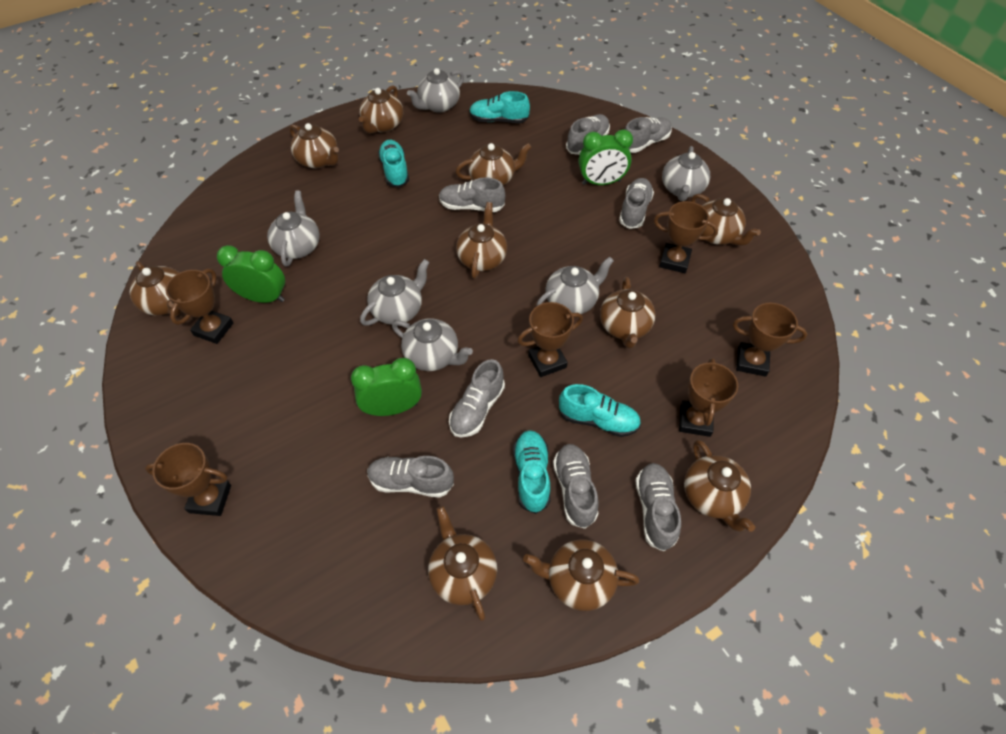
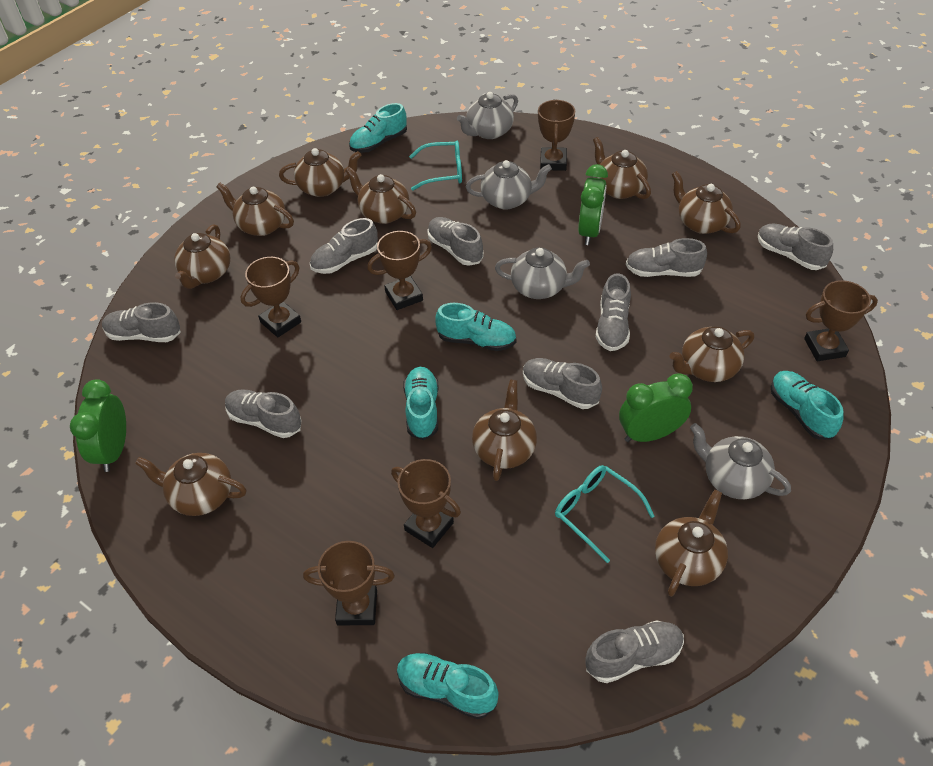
grey shoe: [367,456,454,498] [439,177,505,212] [449,359,505,438] [553,444,599,529] [566,114,610,155] [619,178,654,229] [624,117,672,153] [635,463,681,552] = 8 -> [102,302,181,342] [225,389,301,438] [310,218,378,274] [427,217,484,266] [523,358,602,409] [585,620,684,683] [595,273,631,351] [626,238,707,277] [758,223,833,270] = 9
grey teapot: [267,190,320,266] [360,259,430,326] [392,318,473,371] [407,68,464,113] [536,257,614,314] [662,146,710,201] = 6 -> [457,92,518,139] [466,160,552,209] [495,248,590,299] [690,423,791,499] = 4
turquoise glasses: none = 0 -> [409,141,462,191] [555,465,654,563] = 2
turquoise shoe: [378,140,409,188] [469,91,530,123] [513,430,551,514] [559,384,641,437] = 4 -> [349,103,407,153] [397,653,499,719] [403,367,439,440] [435,303,516,351] [771,371,844,440] = 5

